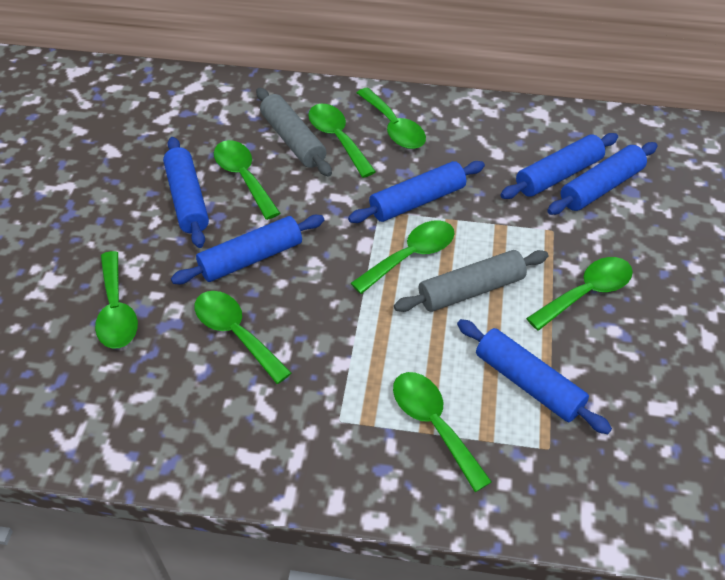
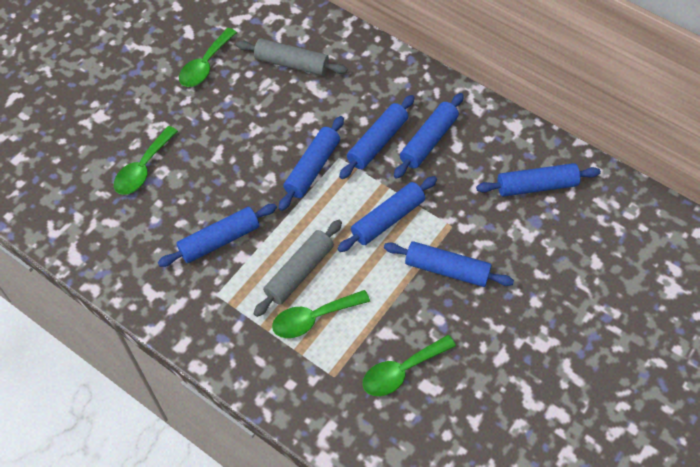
blue rolling pin: [163,137,209,248] [171,215,324,284] [348,161,485,223] [457,319,612,434] [500,133,618,199] [547,142,658,215] = 6 -> [158,204,277,267] [279,116,344,211] [337,176,437,252] [339,95,415,179] [384,241,514,287] [394,93,464,179] [476,163,601,197] = 7
green spoon: [95,251,138,349] [195,291,292,384] [214,140,280,220] [308,104,376,178] [351,220,455,294] [357,87,426,149] [393,372,492,492] [526,257,633,331] = 8 -> [114,126,178,195] [179,28,237,87] [272,290,370,338] [363,335,456,396] = 4

